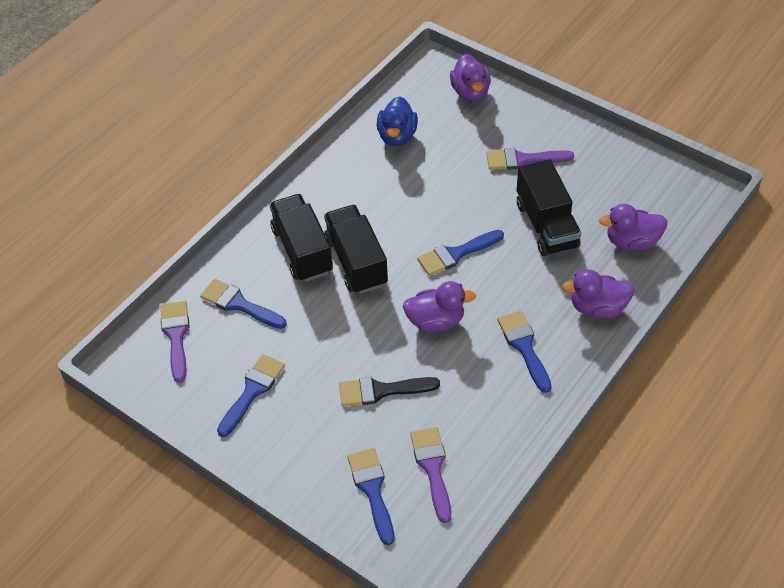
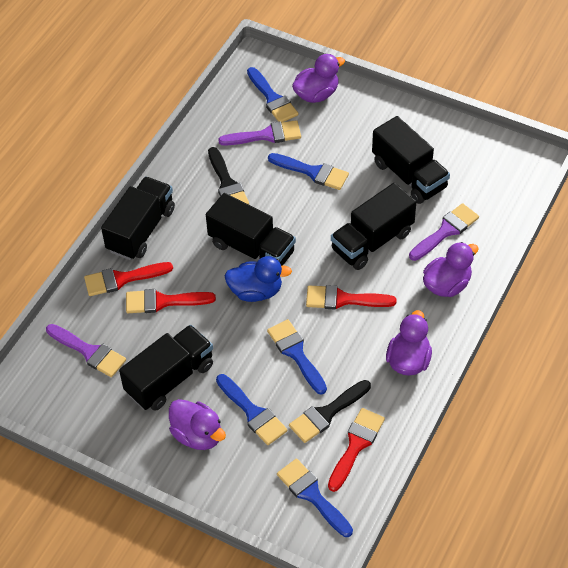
black brush: [339,377,440,406] = 1 -> [208,147,249,204] [289,380,371,443] = 2
black truck: [270,194,333,282] [324,205,388,294] [517,159,581,256] = 3 -> [101,177,175,260] [119,325,213,411] [206,193,296,266] [331,183,417,270] [372,116,450,204] = 5
red brush: none = 0 -> [84,262,173,296] [126,289,216,313] [306,285,396,309] [328,408,385,492] = 4

